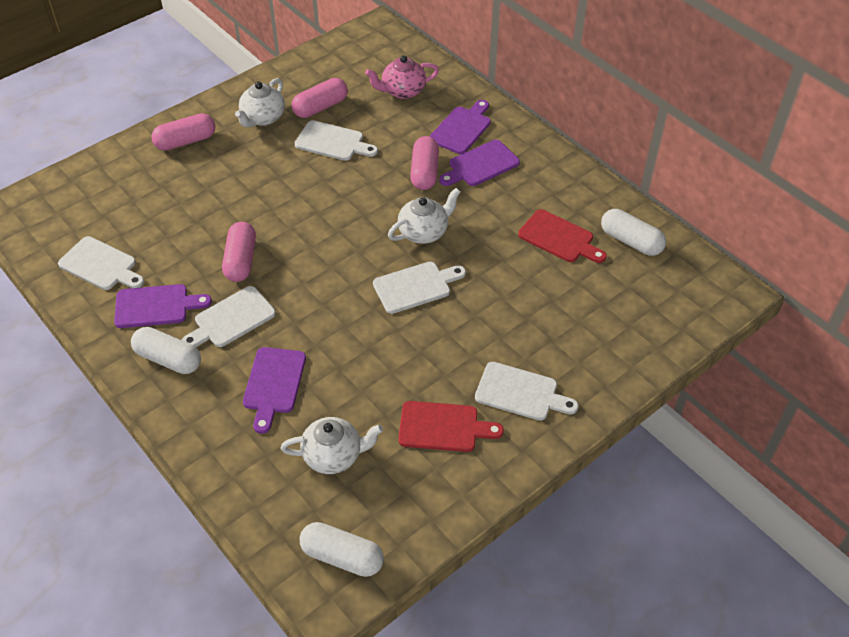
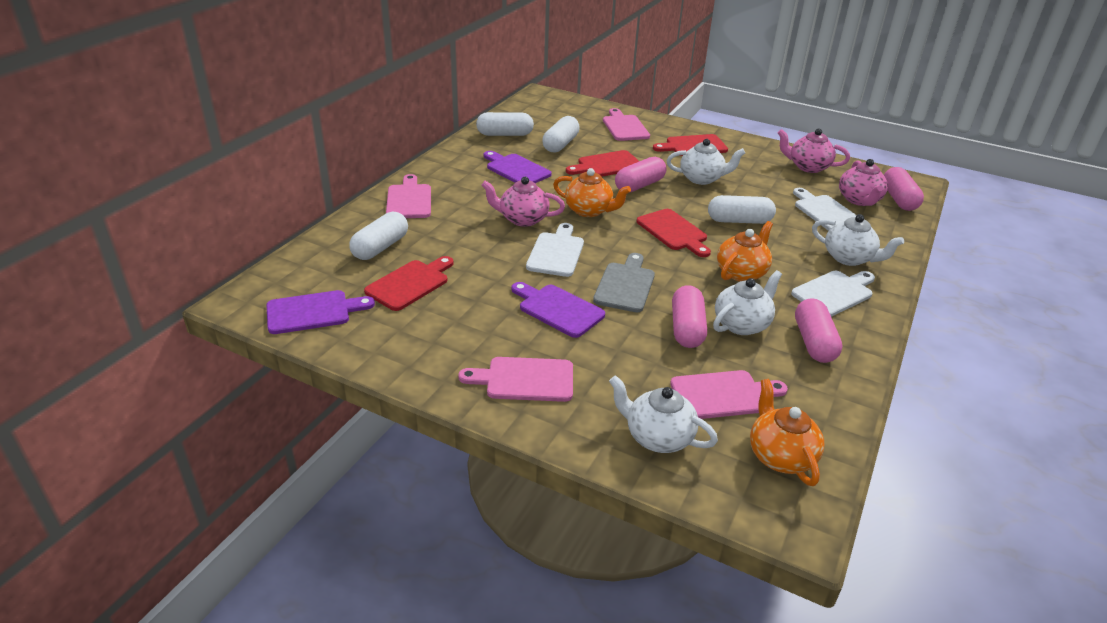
grey cutting board: none = 0 -> [593,253,655,312] = 1
orange teapot: none = 0 -> [553,168,631,217] [717,221,773,281] [750,379,825,486] = 3
pink cutting board: none = 0 -> [386,174,431,218] [458,357,573,402] [603,108,650,141] [670,370,788,419] = 4
pink teapot: [365,55,439,99] = 1 -> [482,177,565,227] [778,128,850,173] [839,159,888,206] = 3
purple cutting board: [114,284,212,328] [243,347,306,434] [429,100,491,154] [439,140,520,186] = 4 -> [266,290,375,334] [484,151,552,183] [511,282,605,338] = 3
red cutting board: [398,401,504,452] [518,209,607,263] = 2 -> [364,256,454,311] [566,150,639,177] [637,209,711,257] [653,134,728,156] = 4
white capsule: [131,327,201,374] [300,522,384,577] [601,209,666,256] = 3 -> [349,212,408,260] [476,112,534,136] [542,116,580,152] [708,195,776,224] = 4
white cutting board: [58,236,144,290] [182,286,276,347] [295,120,378,161] [373,262,466,314] [475,362,578,421] = 5 -> [526,223,584,277] [791,271,875,317] [793,188,857,231] = 3
white teapot: [235,78,285,127] [281,417,383,474] [388,188,461,244] = 3 -> [609,375,718,453] [666,139,745,185] [713,270,782,335] [812,214,904,266] = 4

